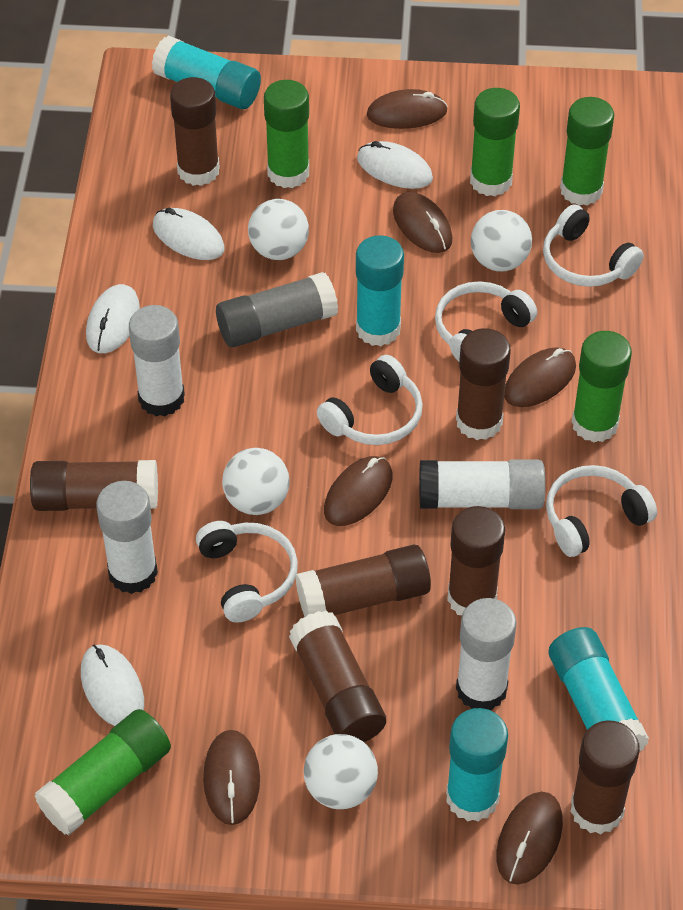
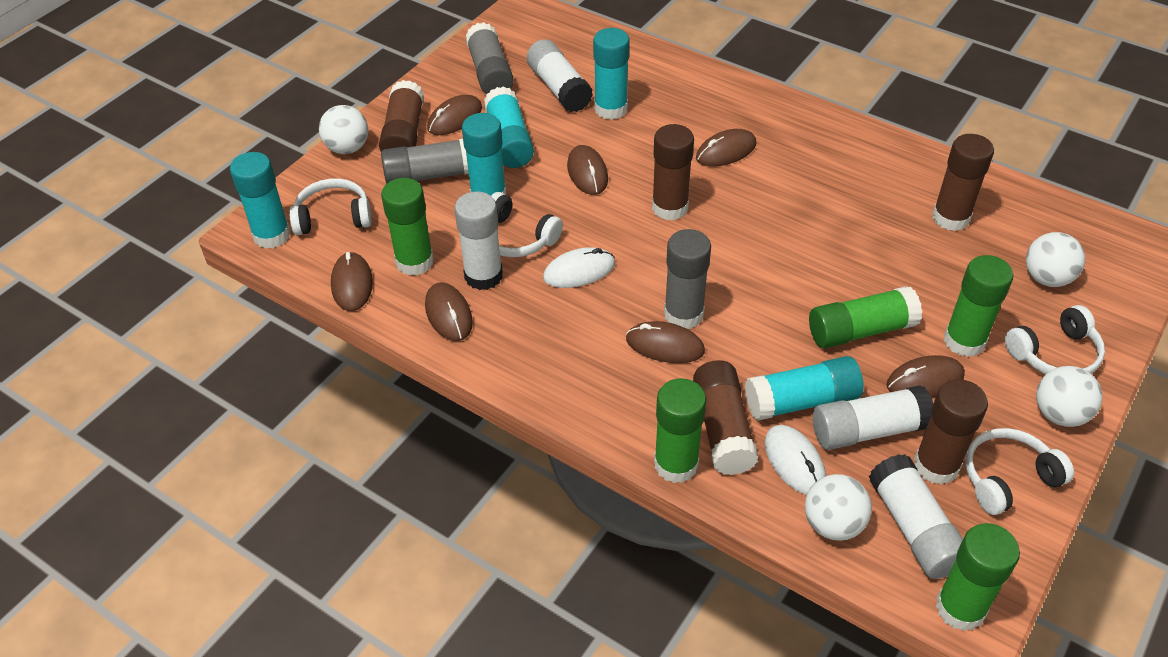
brown glue stick: [30,460,158,511] [170,77,220,186] [289,611,386,742] [296,544,431,617] [447,506,505,615] [456,328,511,440] [570,720,640,834] = 7 -> [379,80,424,151] [652,124,694,220] [693,360,759,475] [914,379,988,485] [932,134,994,231] = 5
brown mouse: [203,730,260,825] [324,456,393,526] [367,89,448,129] [393,192,452,253] [496,792,563,885] [504,347,576,407] = 6 -> [331,252,373,311] [425,282,473,341] [427,95,482,135] [567,145,608,195] [626,321,705,363] [696,129,756,167] [886,355,965,398] = 7
grey glue stick: [216,272,338,347] = 1 -> [381,139,469,184] [466,22,514,94] [664,229,711,329] = 3
turquoise glue stick: [152,35,261,109] [356,235,404,346] [446,708,508,822] [549,627,649,751] = 4 -> [230,152,291,249] [462,113,506,195] [484,86,534,168] [593,28,629,120] [745,356,864,421] = 5
white headphones: [196,521,298,623] [317,355,423,445] [435,281,537,362] [543,204,644,287] [546,465,657,557] = 5 -> [289,178,372,235] [491,192,563,257] [965,428,1074,515] [1005,305,1105,374] = 4
white mouse: [81,644,144,726] [86,284,140,353] [153,208,225,260] [357,141,433,189] = 4 -> [543,247,615,288] [764,425,826,495] = 2

